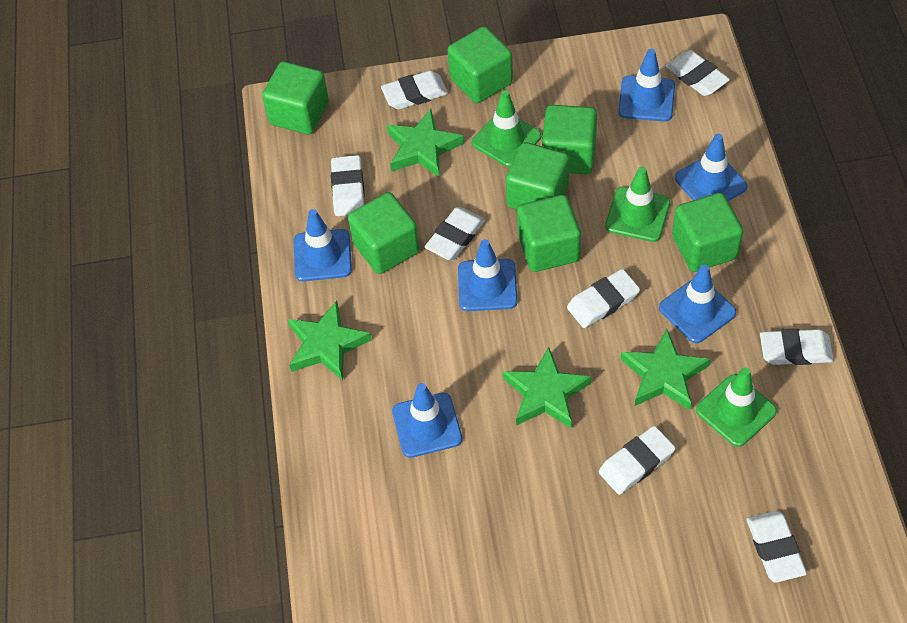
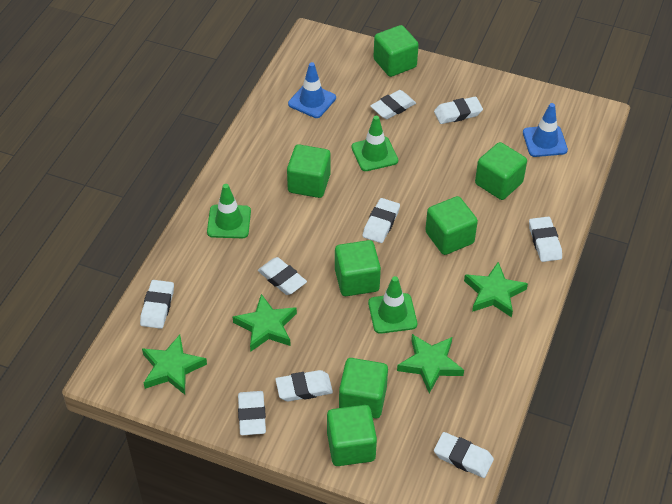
blue traffic cone: [294,209,352,281] [392,383,462,458] [458,239,518,311] [618,49,675,121] [659,264,736,343] [675,134,748,201] = 6 -> [288,62,336,118] [523,103,568,157] = 2
white eraser: [331,155,365,216] [381,71,448,109] [425,207,485,260] [567,269,640,328] [599,426,675,495] [665,50,730,96] [747,511,807,583] [760,329,834,365] = 8 -> [140,280,174,329] [238,391,266,435] [258,257,307,295] [275,370,333,401] [363,198,400,243] [370,90,416,119] [434,97,483,124] [434,432,494,478] [529,216,562,262] = 9

